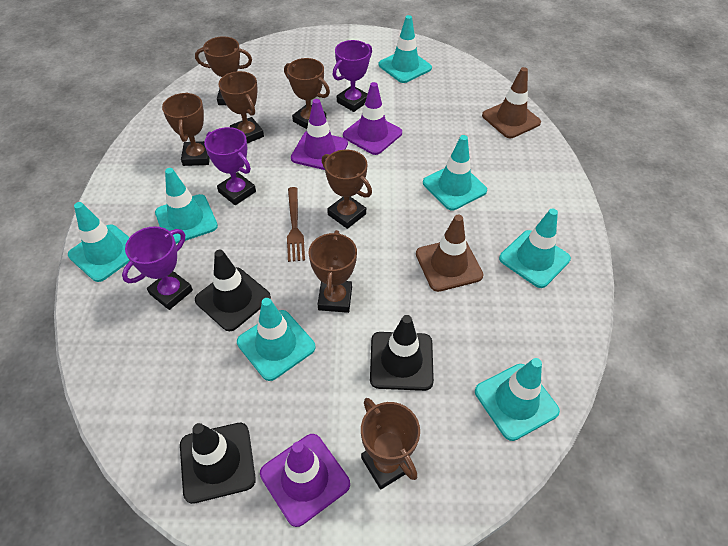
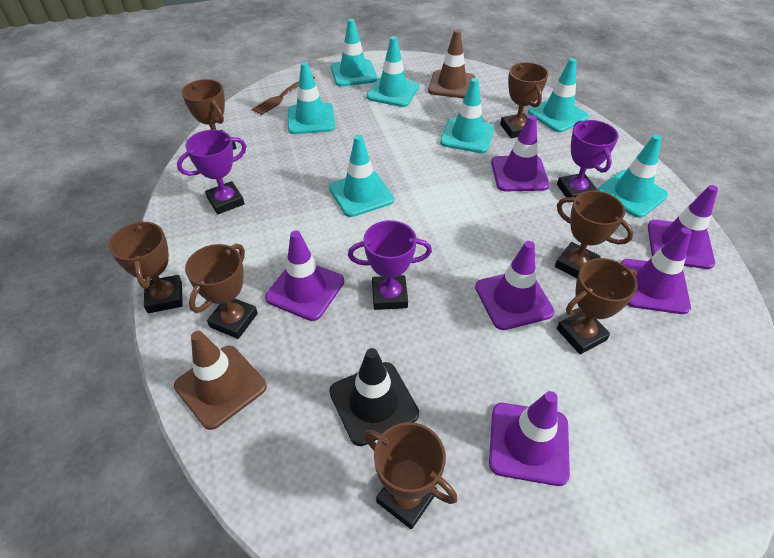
black traffic cone: [180,423,256,504] [195,250,271,331] [370,315,434,391] = 3 -> [329,348,419,446] = 1
purple traffic cone: [260,434,350,527] [291,99,348,170] [343,82,402,155] = 3 -> [265,231,344,321] [475,241,554,330] [489,391,570,486] [491,115,550,191] [621,227,692,314] [648,185,718,269] = 6

